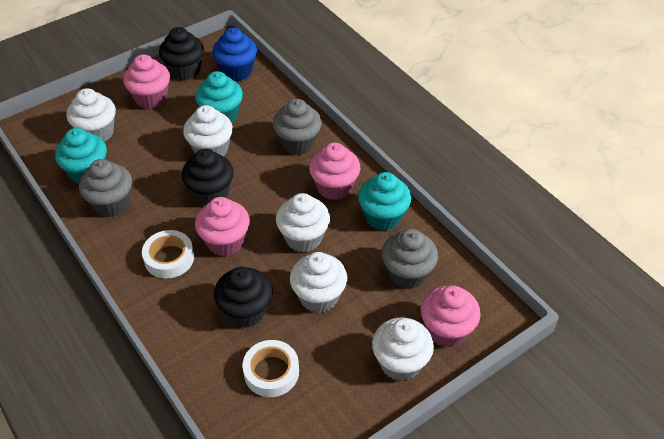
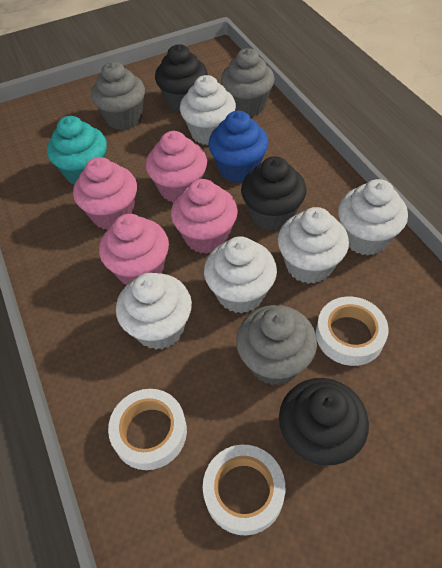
turquoise cupcake: [55,128,107,184] [195,71,243,123] [358,172,411,231] = 3 -> [47,116,107,185] = 1
white tape: [142,230,194,279] [243,340,299,397] = 2 -> [108,389,187,470] [203,445,285,536] [316,297,389,366] = 3

